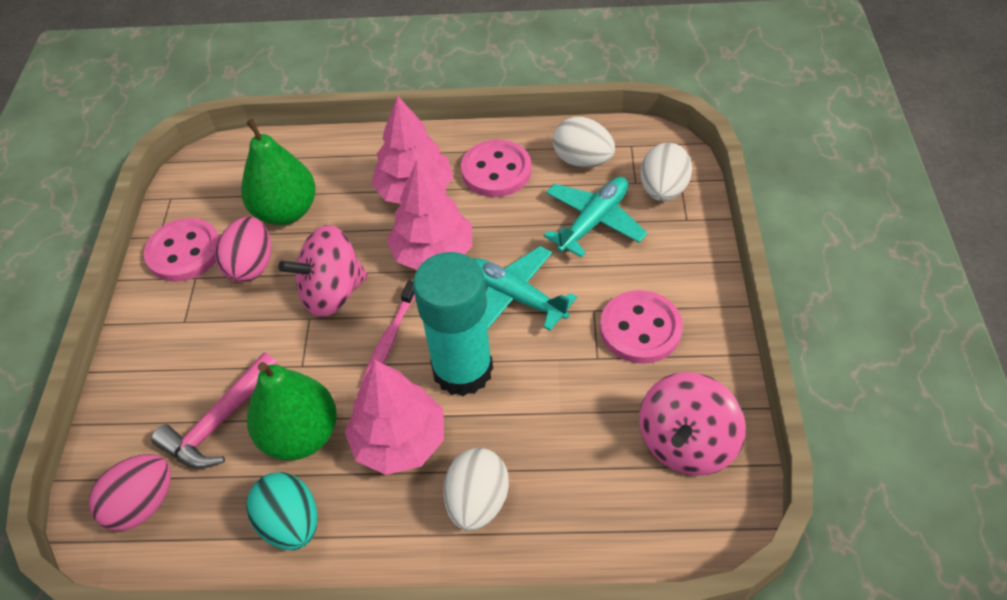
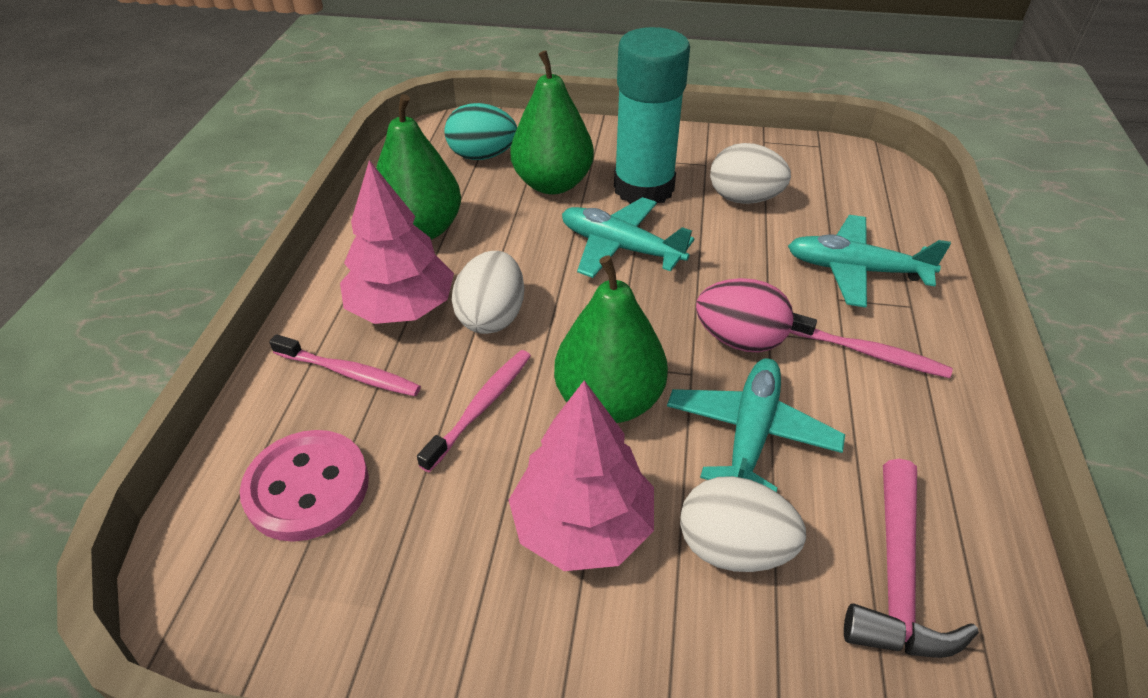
green pear: [241,119,316,225] [247,362,337,461] = 2 -> [376,94,461,240] [510,50,594,194] [554,255,668,423] = 3
pink button: [144,218,220,282] [461,139,532,197] [600,290,683,364] = 3 -> [240,430,369,542] = 1
pink egg: [89,454,171,531] [215,217,271,282] = 2 -> [696,278,794,352] = 1
pink spinning top: [279,225,368,317] [639,372,746,476] = 2 -> none = 0
pink toothbrush: [360,280,415,386] = 1 -> [269,334,421,396] [417,350,531,473] [790,313,953,378] = 3
pink tree: [345,360,444,475] [371,95,453,204] [387,160,472,270] = 3 -> [340,160,454,324] [509,380,654,571] = 2
turquoise plane: [473,246,577,331] [544,177,647,257] = 2 -> [562,197,695,278] [667,358,845,492] [788,215,951,307] = 3

